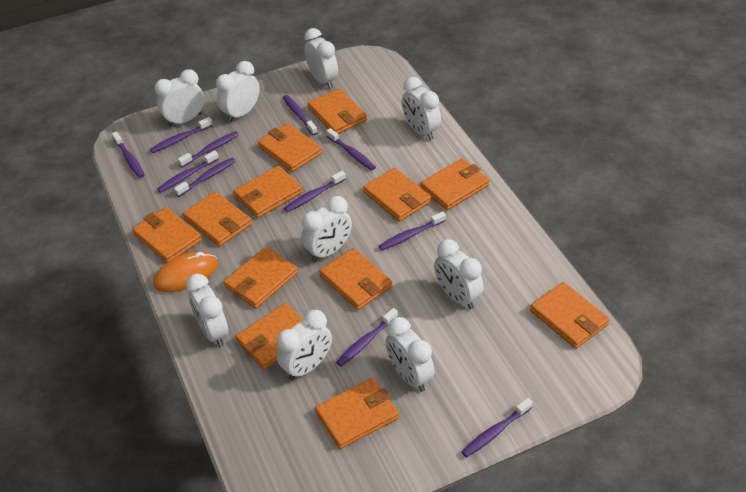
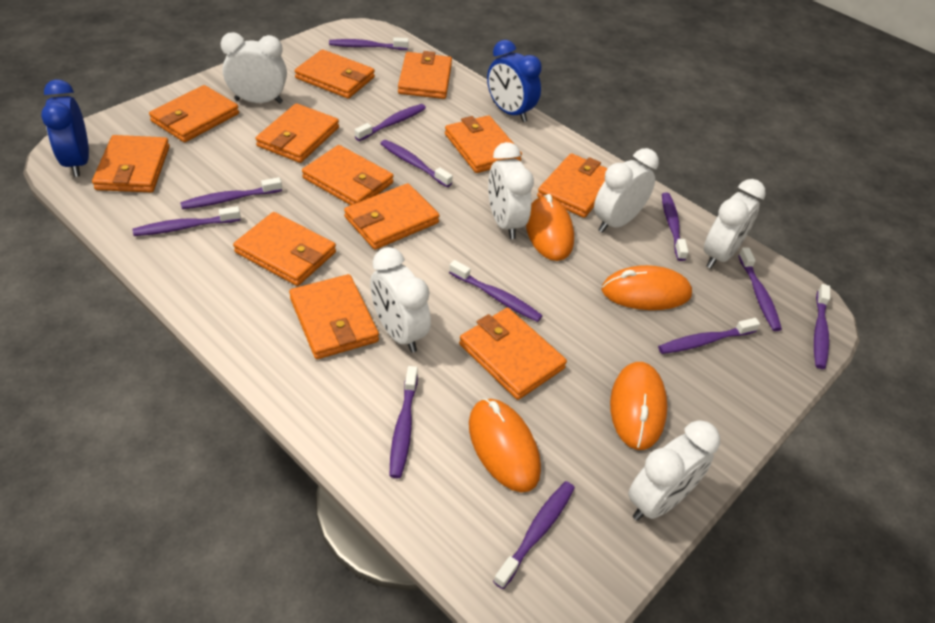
blue clock: none = 0 -> [41,79,89,177] [487,40,542,122] = 2
orange mouse: [153,252,218,292] = 1 -> [469,398,541,492] [526,194,574,261] [602,265,692,310] [610,362,667,450] = 4
purple toothbrush: [112,132,145,178] [150,117,213,153] [157,150,219,193] [174,158,235,197] [178,131,239,167] [283,95,318,135] [284,171,346,212] [326,128,376,170] [336,308,398,366] [379,211,446,250] [462,398,533,458] = 11 -> [132,206,241,236] [180,177,282,209] [329,37,409,50] [355,104,426,141] [380,140,453,187] [389,366,418,478] [449,260,543,322] [493,481,575,589] [658,318,760,354] [662,192,689,261] [738,248,782,331] [814,284,830,369] = 12
white clock: [154,69,204,127] [186,274,228,347] [216,61,260,122] [276,310,332,380] [301,196,352,262] [304,28,338,89] [385,317,434,392] [402,77,441,140] [434,239,484,309] = 9 -> [221,32,287,104] [370,247,431,353] [488,142,534,239] [594,148,659,233] [628,420,720,521] [704,179,766,268] = 6

